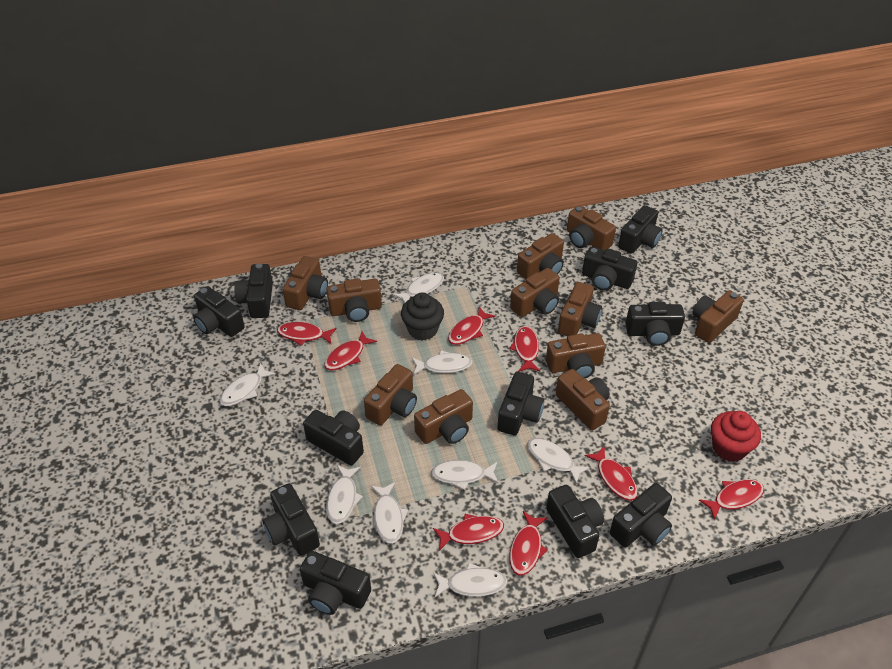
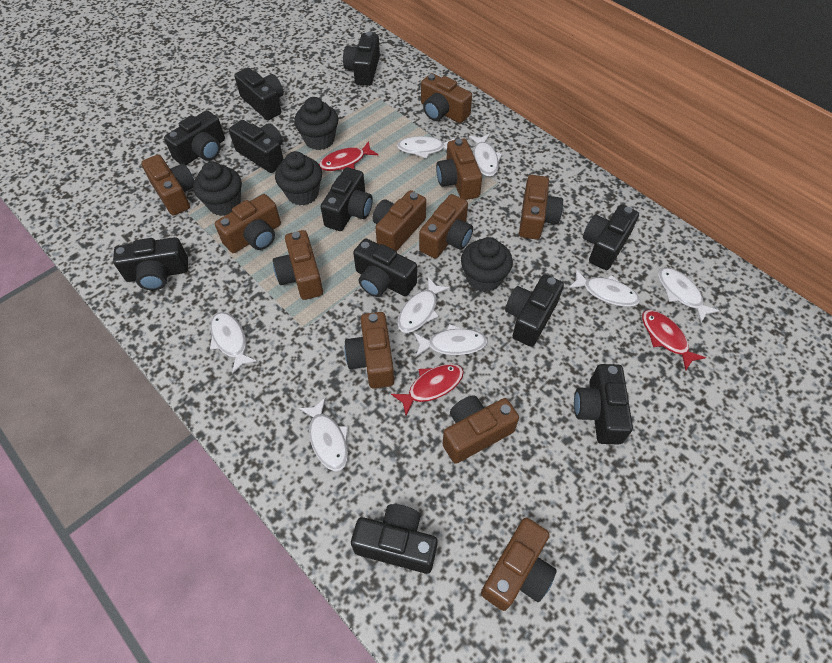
black cupcake: [401,293,444,340] = 1 -> [193,162,242,216] [275,151,322,205] [294,97,338,150] [461,237,513,292] = 4
red cupcake: [711,411,761,462] = 1 -> none = 0
red fish: [277,322,337,346] [324,331,377,370] [433,514,504,551] [448,307,495,345] [509,326,540,372] [510,511,548,575] [585,446,638,501] [699,479,764,520] = 8 -> [319,141,378,171] [391,364,464,415] [642,310,706,370] = 3

